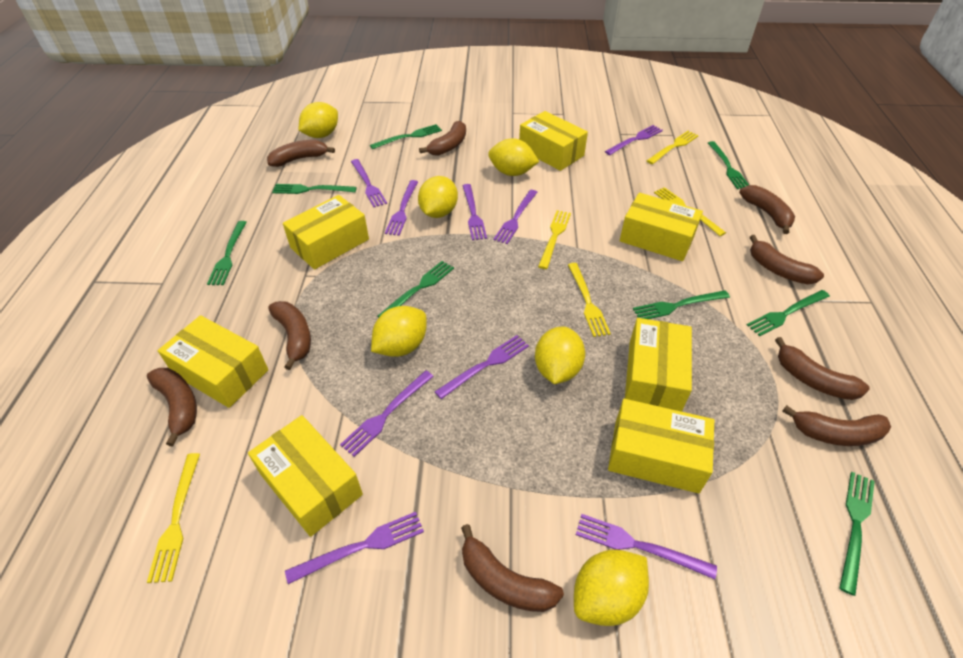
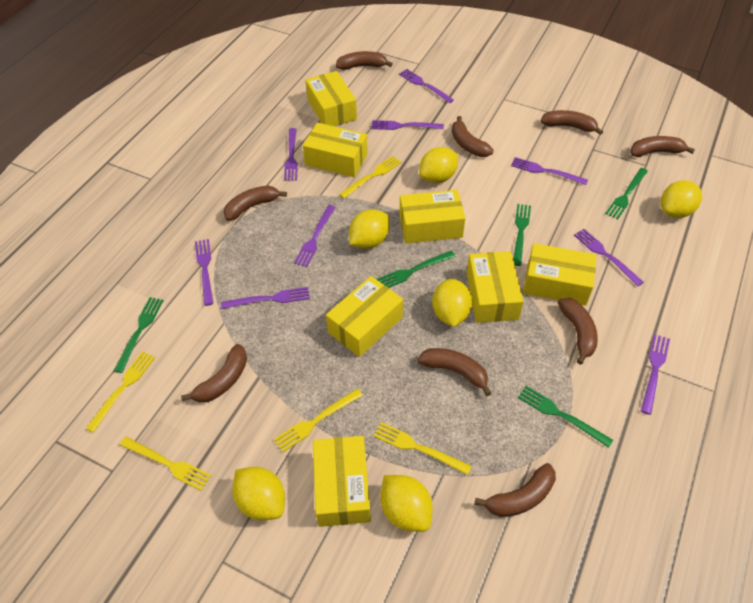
green fork: [207,221,247,285] [272,184,357,194] [370,124,442,149] [378,261,454,317] [633,290,730,319] [708,141,749,189] [747,290,830,336] [839,472,875,596] = 8 -> [114,297,164,373] [376,251,456,288] [513,204,531,266] [518,386,613,448] [605,168,648,220] = 5

